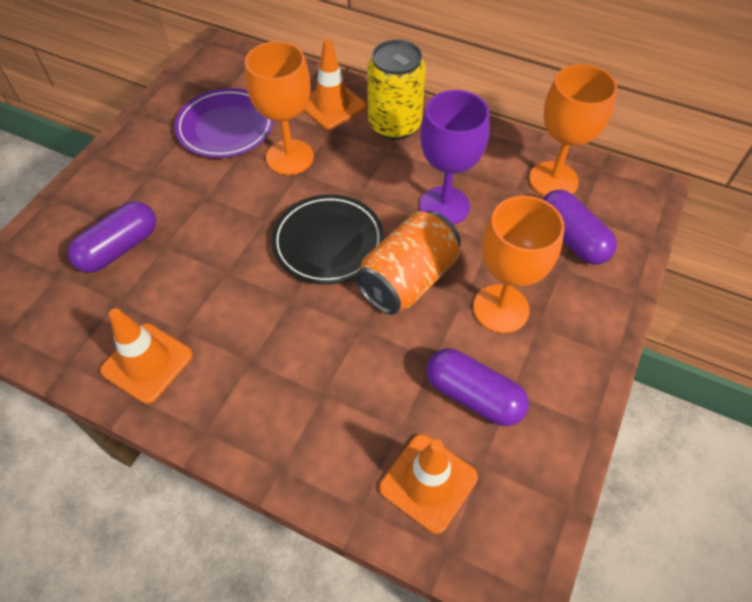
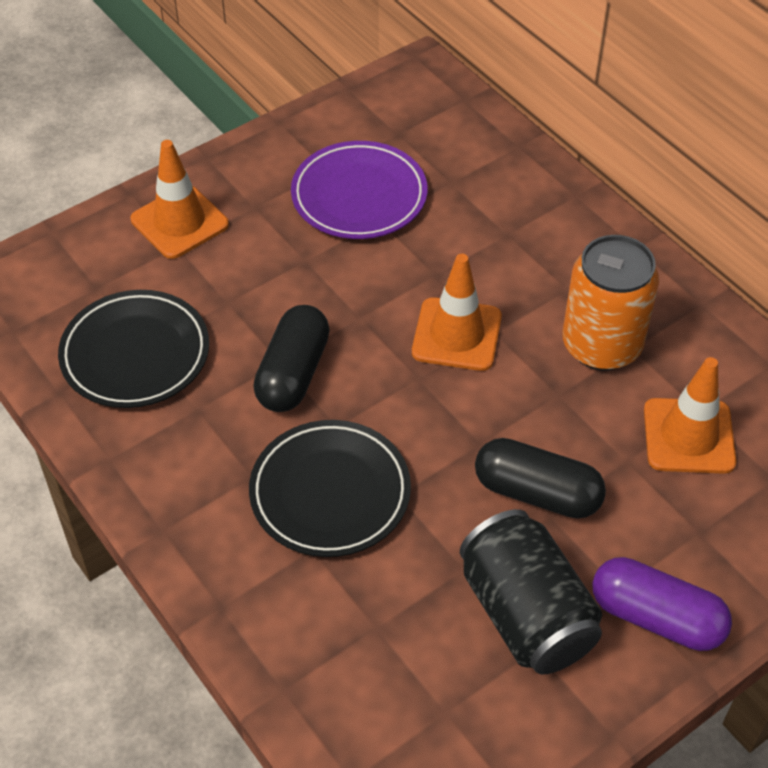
black can: none = 0 -> [460,509,602,675] = 1
black capsule: none = 0 -> [253,305,330,412] [475,438,606,519] = 2
black plate: [271,195,384,284] = 1 -> [58,290,209,408] [249,420,411,557] = 2
orange goblet: [245,41,314,175] [473,196,565,333] [529,64,617,196] = 3 -> none = 0
purple capsule: [68,201,156,273] [426,348,529,426] [542,190,617,264] = 3 -> [592,557,732,651] = 1
purple goblet: [420,90,490,225] = 1 -> none = 0
yellow can: [367,40,426,140] = 1 -> none = 0

